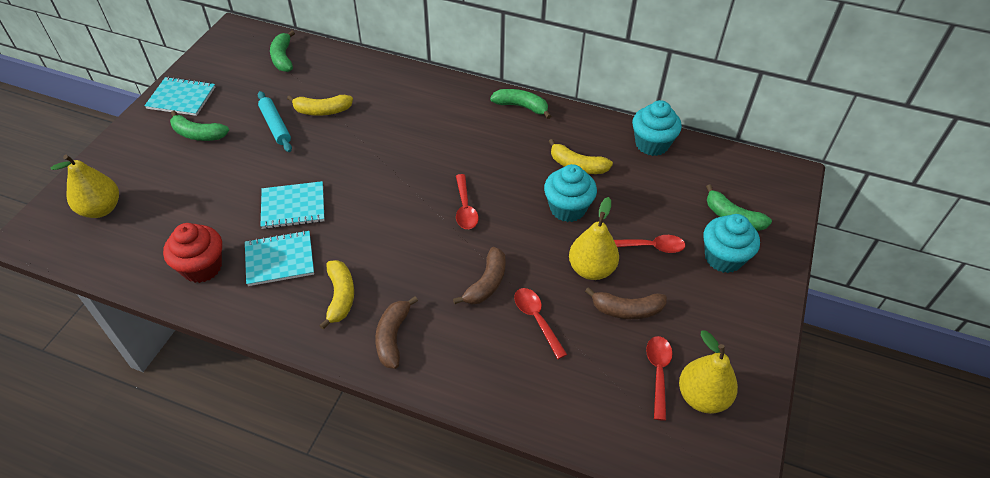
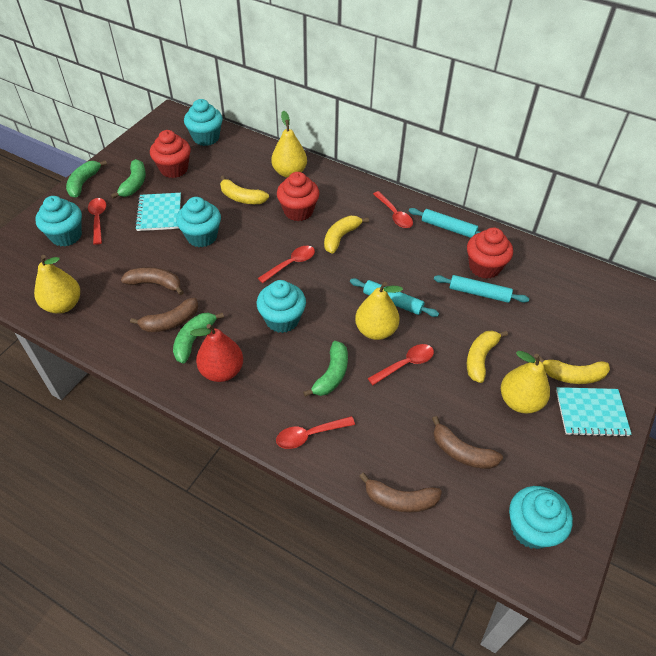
brown banana: [375,296,418,369] [453,247,506,305] [585,287,667,319] = 3 -> [121,267,184,295] [130,298,198,332] [359,473,442,513] [432,416,503,469] = 4
red cupcake: [163,223,222,283] = 1 -> [150,130,191,178] [277,172,319,221] [467,228,513,279] = 3
red pear: none = 0 -> [190,324,243,382] = 1
red spoon: [456,174,479,229] [514,288,567,359] [614,235,685,253] [646,336,672,421] = 4 -> [88,198,106,245] [258,246,315,283] [276,416,355,449] [367,344,434,385] [373,191,413,228] = 5
turquoise cupcake: [544,164,597,222] [632,100,682,156] [703,214,760,273] = 3 -> [35,196,82,247] [176,197,221,247] [184,99,223,146] [257,280,306,333] [509,486,573,549] = 5
turquoise notebook: [144,77,215,116] [245,230,314,286] [261,181,325,229] = 3 -> [135,193,181,231] [556,387,632,437] = 2
turquoise rolling pin: [258,91,292,152] = 1 -> [350,278,439,317] [409,208,480,238] [434,275,529,303] = 3
yellow banana: [287,95,353,116] [319,260,354,330] [548,139,613,174] = 3 -> [220,175,269,204] [324,216,369,254] [467,331,508,383] [535,356,610,384] = 4
yellow pear: [51,155,119,218] [569,197,619,280] [679,330,738,414] = 3 -> [34,255,80,314] [271,110,307,178] [355,282,403,340] [501,351,550,413] = 4

